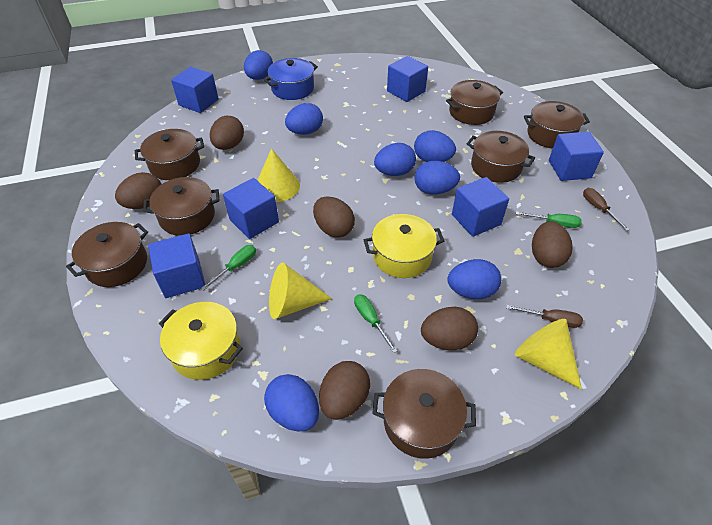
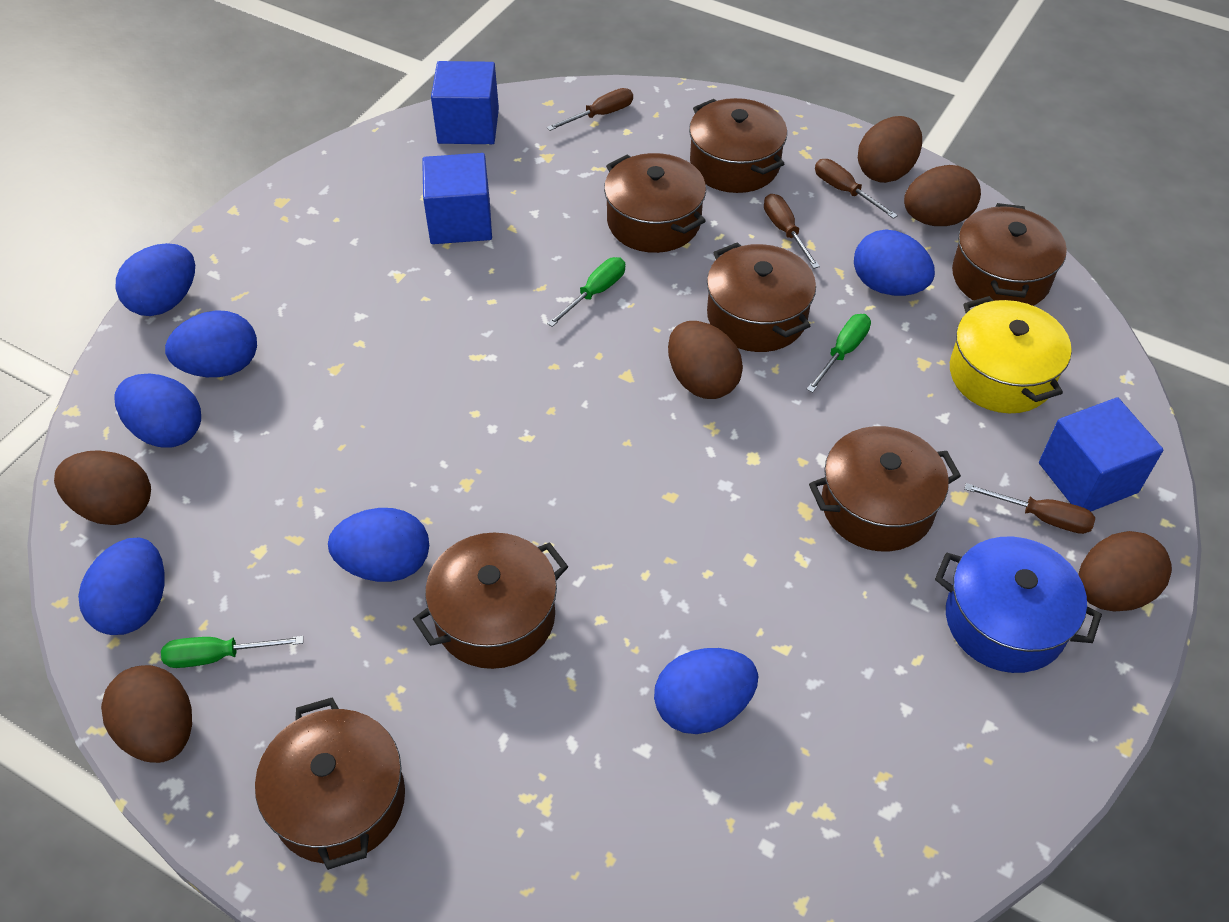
blue cube: [148,234,205,298] [171,67,219,113] [223,178,279,239] [387,56,428,102] [452,177,509,237] [549,131,604,181] = 6 -> [422,153,492,244] [431,61,499,144] [1039,397,1163,511] = 3
brown screwdriver: [506,305,583,328] [583,188,630,231] = 2 -> [547,88,633,131] [764,194,820,269] [815,159,898,219] [964,483,1095,534] = 4
yellow cone: [257,148,300,202] [269,263,332,319] [515,319,582,389] = 3 -> none = 0
yellow pot: [159,302,243,380] [364,214,444,278] = 2 -> [950,296,1072,413] = 1

